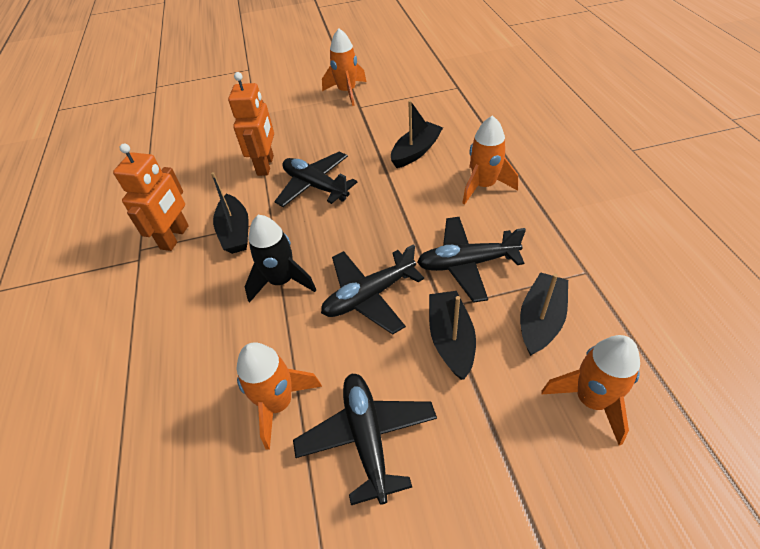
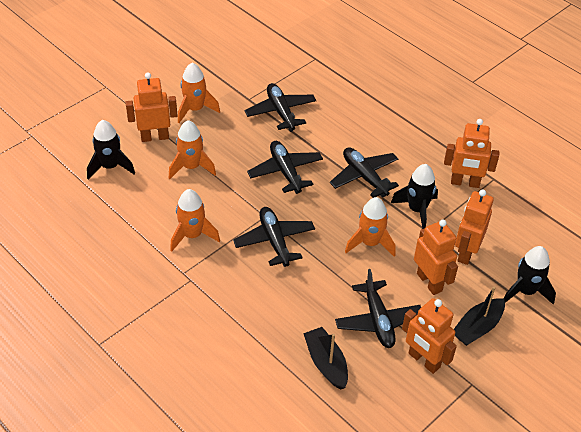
black boat: [211,172,249,254] [391,100,443,168] [429,291,476,380] [520,272,568,356] = 4 -> [303,327,348,389] [454,287,505,346] = 2
black plane: [274,151,357,207] [293,374,437,505] [321,244,424,335] [417,217,526,303] = 4 -> [233,207,315,267] [245,83,316,132] [247,141,323,194] [330,147,399,198] [335,269,421,348] = 5
black rocket: [245,215,316,303] = 1 -> [87,120,135,180] [391,164,438,229] [504,246,556,305] = 3
orange robot: [113,144,189,251] [228,72,274,176] = 2 -> [126,73,178,142] [402,298,457,374] [414,220,458,295] [444,119,499,188] [455,189,494,265] = 5

